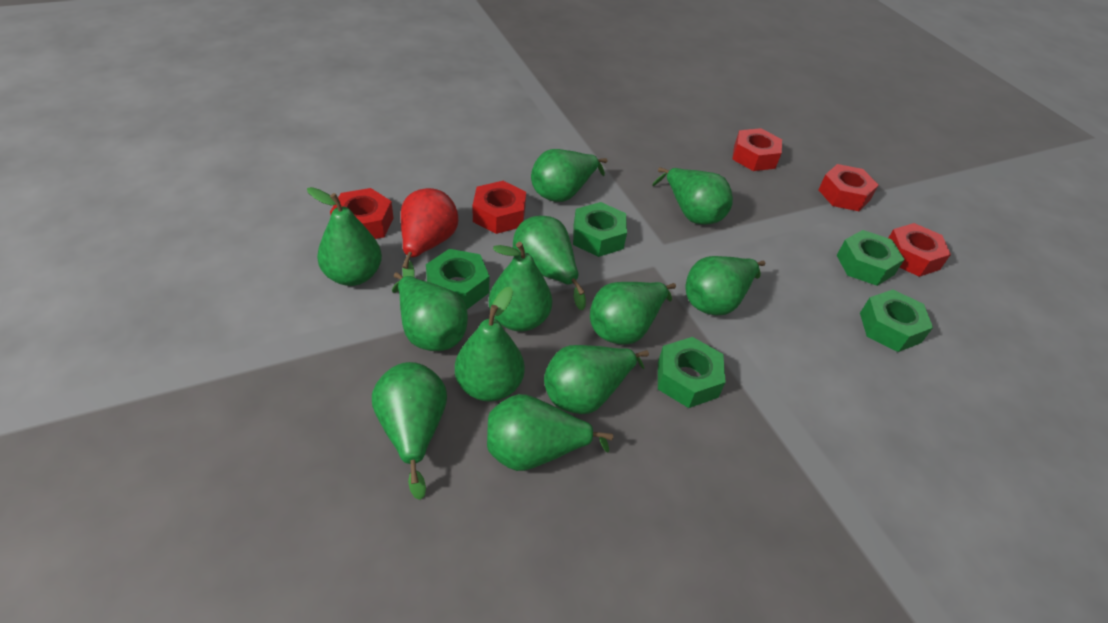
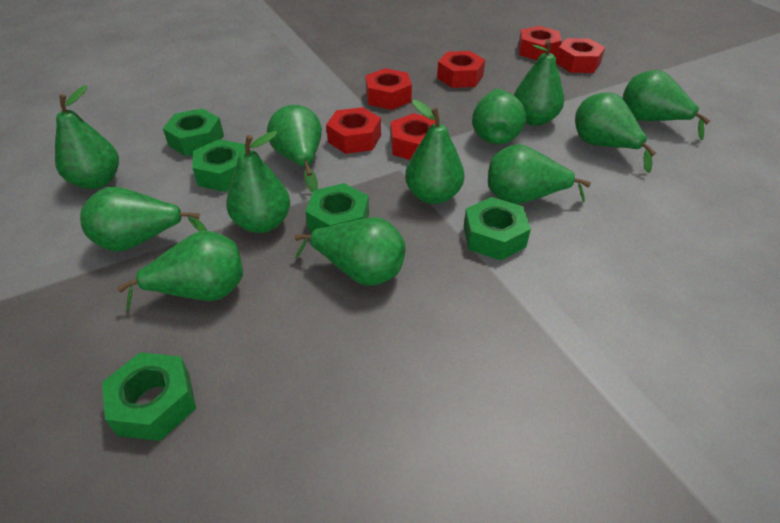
red nut: [330,188,393,239] [473,181,526,234] [732,128,782,171] [818,164,879,211] [889,223,951,277] = 5 -> [326,107,381,154] [365,68,412,110] [391,113,436,160] [437,51,485,88] [518,26,562,60] [556,38,605,73] = 6
red pear: [401,188,458,277] = 1 -> none = 0

